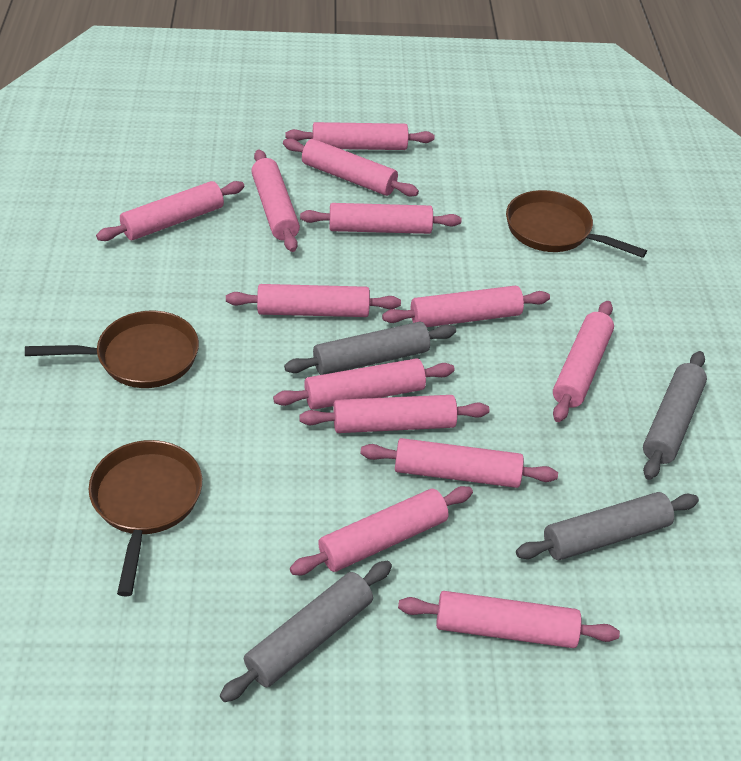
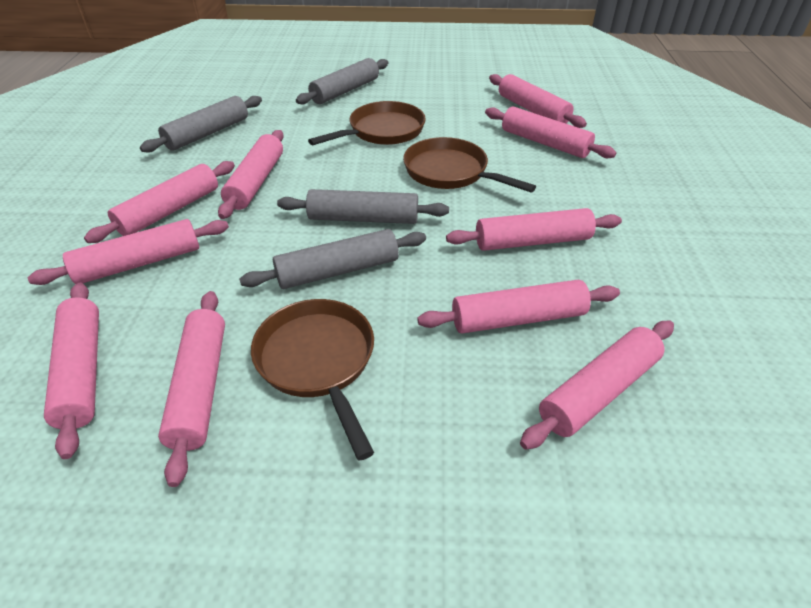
pink rolling pin: [96,181,244,241] [226,284,401,317] [251,149,300,252] [273,358,455,410] [283,138,419,197] [286,122,434,150] [290,486,473,575] [299,395,490,433] [300,203,461,234] [360,438,558,488] [382,286,550,327] [398,591,620,648] [553,301,614,422] = 13 -> [28,219,229,285] [44,283,99,459] [84,161,235,243] [158,291,225,487] [218,130,284,219] [417,280,620,334] [446,208,622,251] [485,107,617,158] [489,74,587,128] [520,321,674,450] = 10

